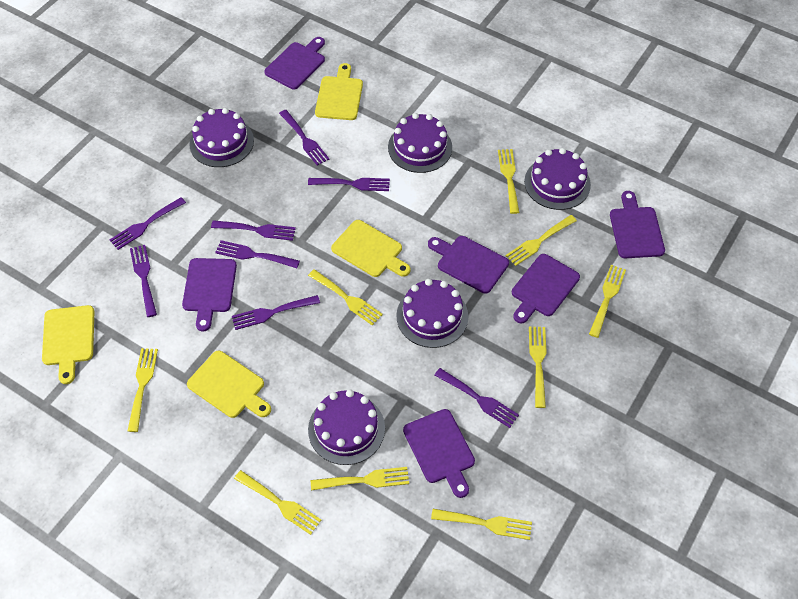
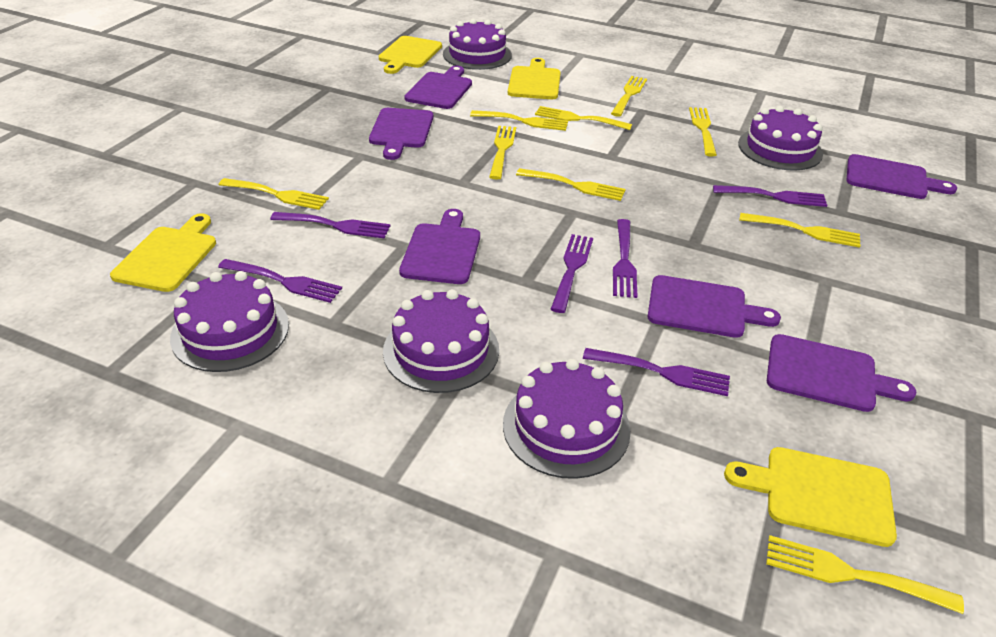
purple fork: [110,197,186,250] [130,245,157,317] [211,220,296,241] [215,240,300,268] [232,295,320,330] [279,110,329,166] [308,178,390,191] [434,368,519,428] = 8 -> [218,259,342,303] [270,212,390,238] [551,234,593,313] [583,348,730,396] [613,219,637,298] [713,185,827,207] = 6

